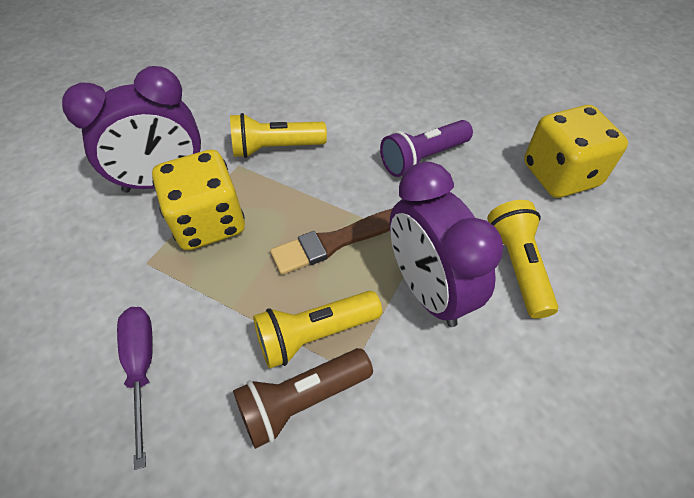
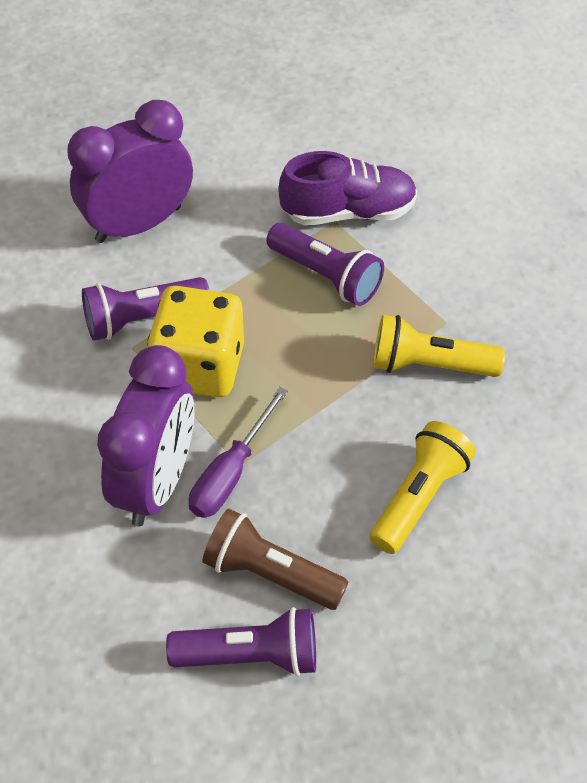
brown brush: [270,208,393,275] = 1 -> none = 0
purple flashlight: [380,120,473,177] = 1 -> [82,277,209,341] [166,607,316,676] [266,223,384,306] = 3
purple shoe: none = 0 -> [278,151,417,225] = 1
yellow dice: [152,149,245,250] [524,105,628,198] = 2 -> [147,286,244,397] = 1
yellow flashlight: [230,113,327,158] [253,291,382,369] [487,200,559,319] = 3 -> [370,421,476,554] [373,315,505,377] = 2

